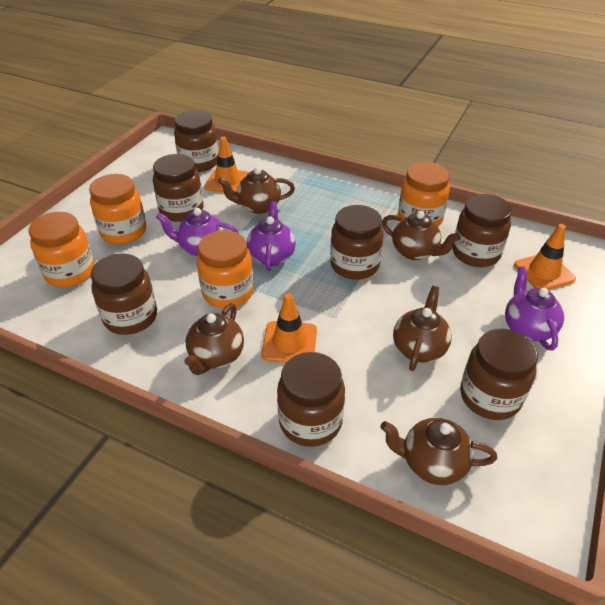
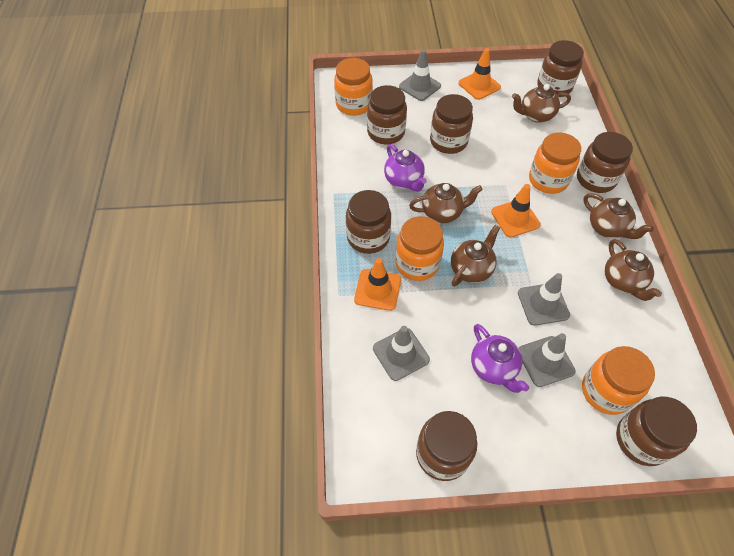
grey traffic cone: none = 0 -> [373,326,430,381] [399,49,441,101] [518,273,570,326] [519,333,576,387] = 4
purple teapot: [156,208,239,256] [247,201,296,271] [505,266,564,351] = 3 -> [384,144,427,192] [471,324,529,393] = 2

